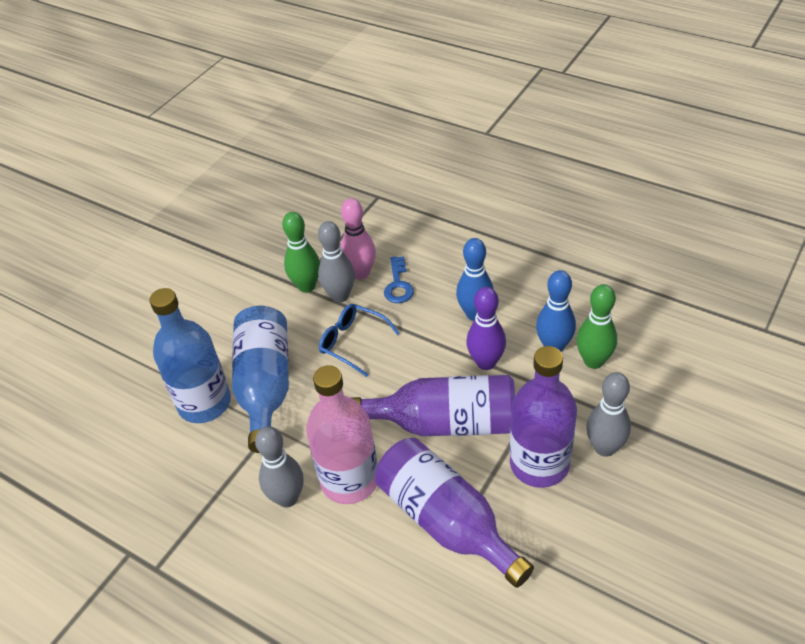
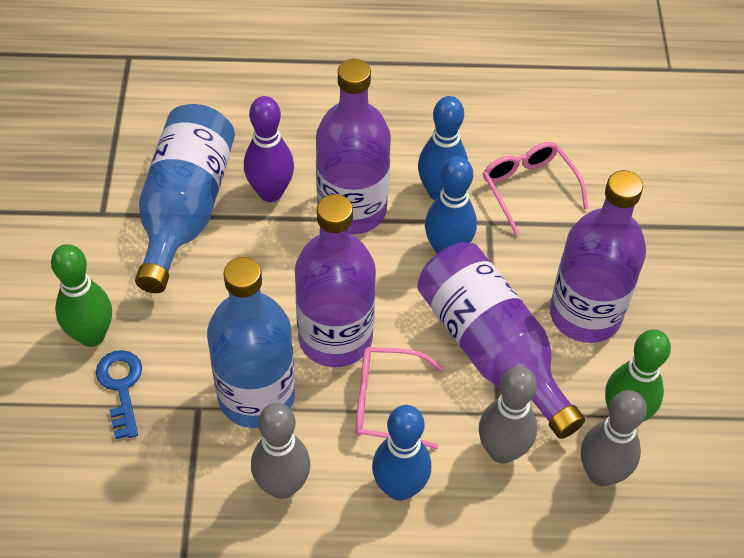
blue bowling pin: [456,238,494,321] [536,270,576,352] = 2 -> [372,405,431,501] [418,96,468,200] [425,156,477,254] = 3
blue glasses: [319,304,400,377] = 1 -> none = 0
pink bottle: [306,365,377,504] = 1 -> none = 0
pink bowling pin: [341,198,376,279] = 1 -> none = 0
pink glasses: none = 0 -> [355,347,444,449] [483,142,589,235] = 2
purple bottle: [352,375,515,436] [375,438,534,588] [510,346,577,488] = 3 -> [295,194,376,367] [316,59,391,234] [417,243,585,439] [550,170,646,343] = 4

